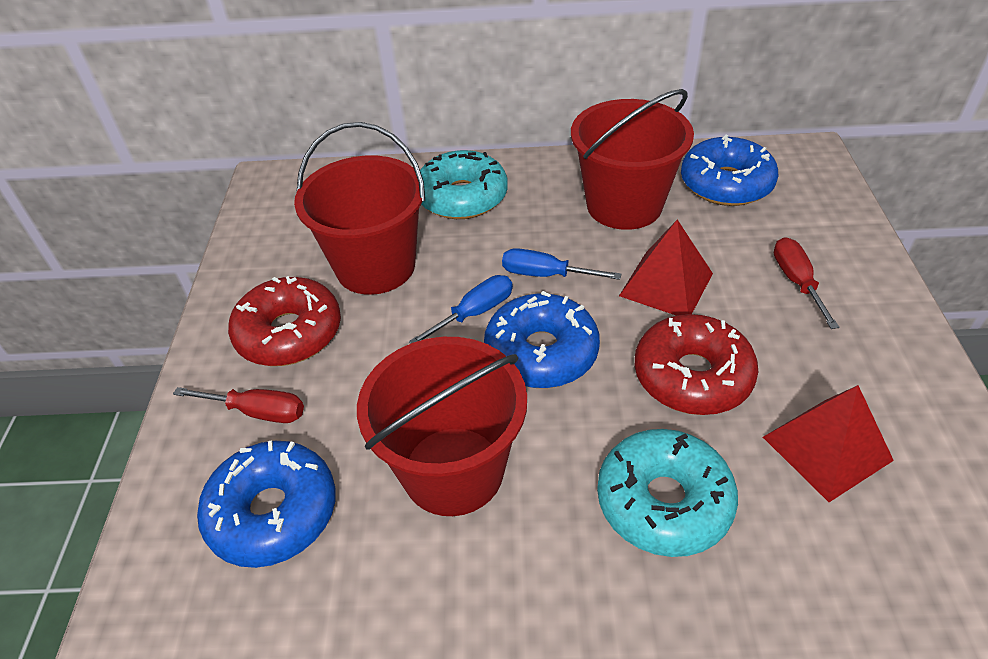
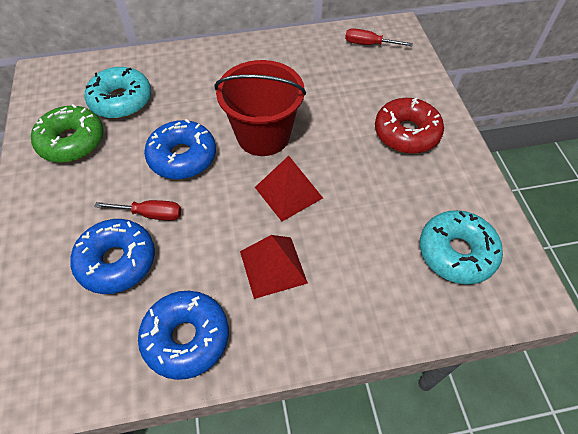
blue screwdriver: [409,275,513,344] [502,248,621,280] = 2 -> none = 0
green donut: none = 0 -> [31,104,104,163] = 1
red bucket: [294,122,425,295] [357,337,527,516] [571,89,694,230] = 3 -> [214,60,306,156] = 1
red donut: [228,276,341,366] [635,314,759,415] = 2 -> [375,97,444,154] = 1

